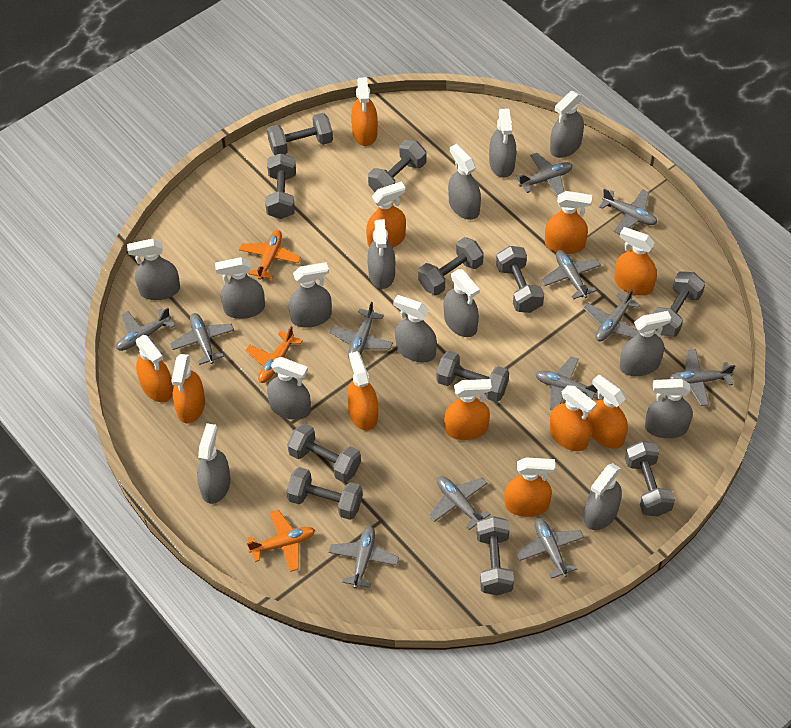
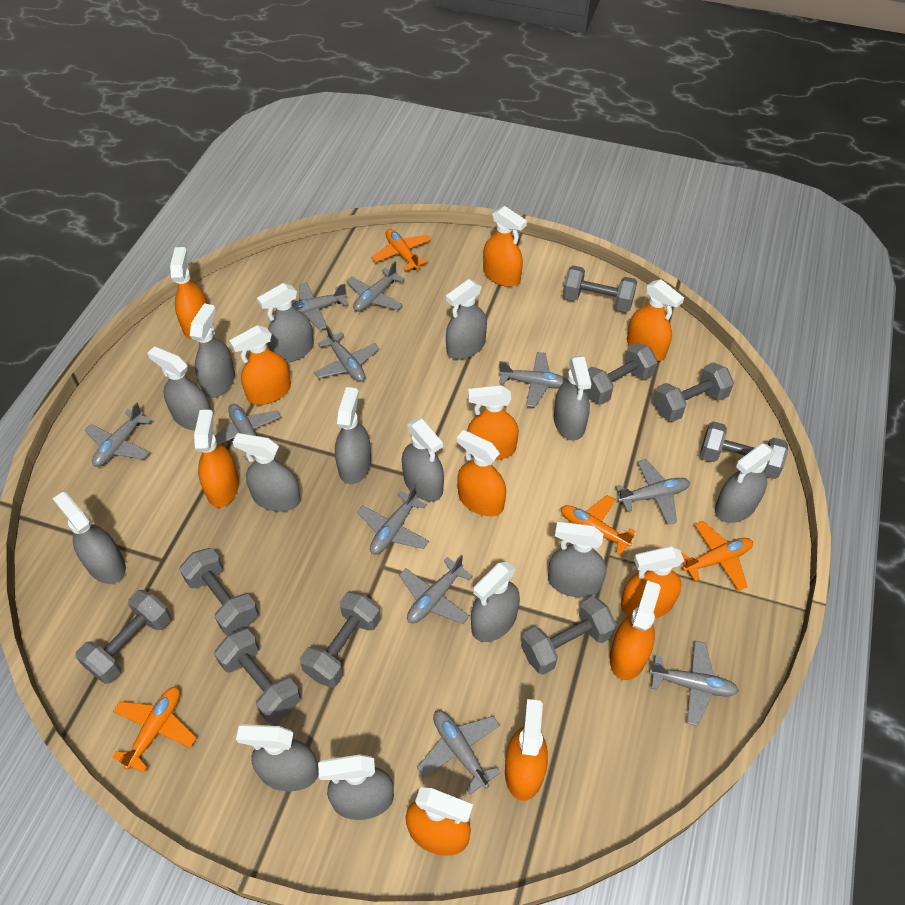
grey dumbbell: [265,153,296,219] [267,113,333,155] [286,467,363,520] [287,423,361,483] [368,140,426,192] [418,237,484,295] [436,351,509,402] [477,516,514,595] [496,246,544,313] [625,441,675,516] [653,271,705,337] = 11 -> [76,590,171,684] [179,548,259,635] [214,629,301,723] [300,591,381,687] [521,597,617,675] [562,265,637,312] [585,343,658,404] [653,362,734,422] [700,421,788,479] = 9
grey plane: [116,308,175,354] [170,313,234,365] [329,302,393,358] [329,526,399,589] [429,476,491,530] [516,153,572,197] [516,518,584,579] [536,356,598,410] [541,250,601,299] [583,289,641,342] [599,189,657,234] [669,349,735,406] = 12 -> [84,402,152,467] [215,404,281,460] [292,282,348,330] [314,325,379,382] [346,261,405,312] [357,486,429,555] [399,555,473,624] [417,710,501,795] [499,352,567,408] [615,459,690,525] [649,640,739,726] = 11
orange plane: [239,230,301,280] [246,326,303,383] [247,510,315,572] = 3 -> [112,687,197,773] [371,229,431,271] [561,495,636,555] [681,521,753,591] = 4

